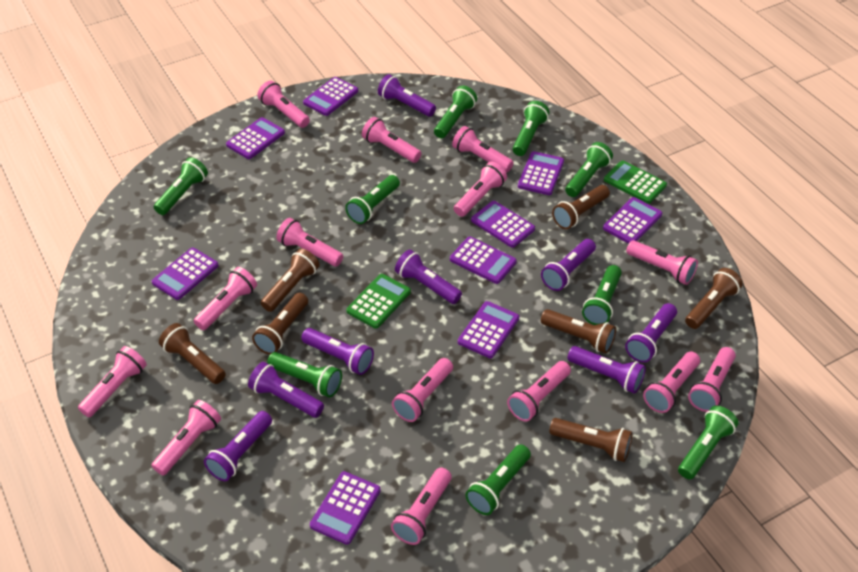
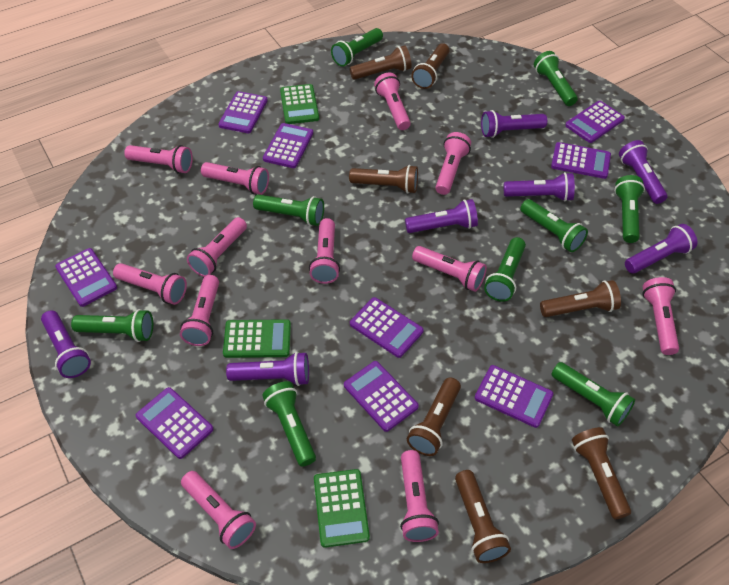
green calculator: [346,274,411,328] [604,161,667,204] = 2 -> [223,319,291,358] [280,84,319,124] [314,469,370,548] = 3
pink flashlight: [78,346,147,417] [151,400,221,476] [194,267,257,330] [257,81,310,128] [276,218,343,267] [362,117,421,163] [391,467,452,545] [392,358,453,422] [452,126,514,172] [454,162,507,217] [507,361,571,422] [626,240,698,285] [643,352,700,413] [688,347,736,412] = 14 -> [113,263,187,305] [124,145,193,173] [180,275,219,346] [181,471,256,549] [187,217,247,277] [201,162,269,195] [309,218,340,284] [374,73,411,130] [400,450,439,542] [412,246,487,292] [435,132,471,195] [642,277,679,355] = 12
purple flashlight: [204,411,272,481] [248,362,324,418] [301,328,374,375] [378,74,436,117] [395,249,462,304] [541,239,596,291] [568,346,646,394] [625,303,677,363] = 8 -> [41,310,91,378] [226,352,309,386] [405,199,478,233] [481,110,547,138] [504,172,575,201] [619,140,667,204] [625,224,697,273] = 7

